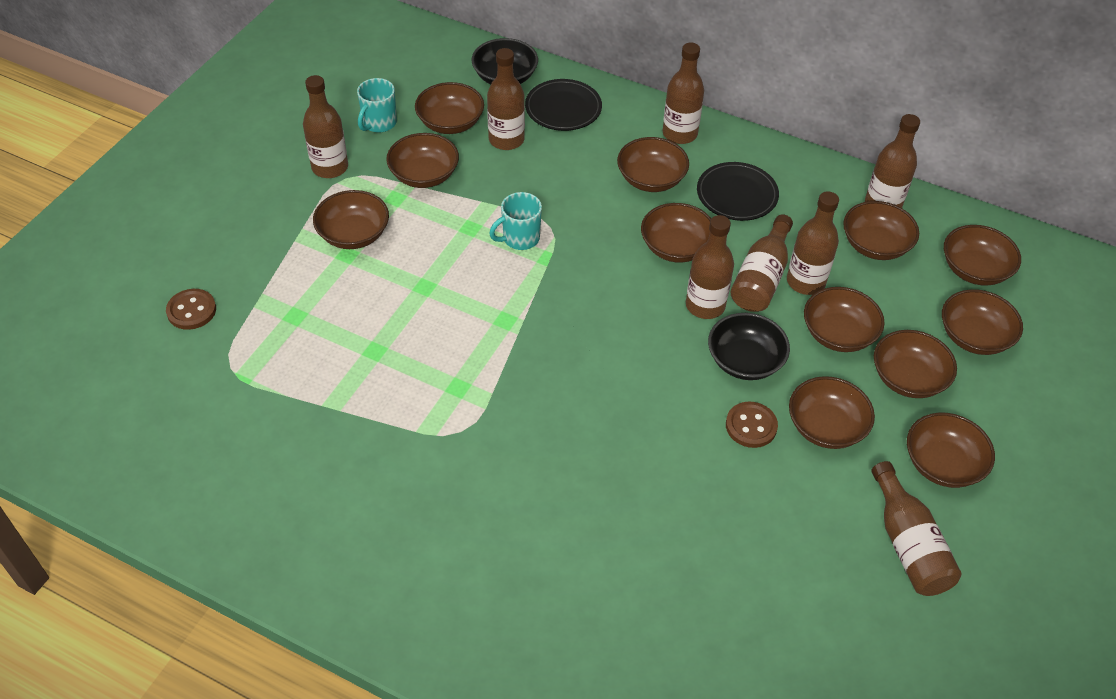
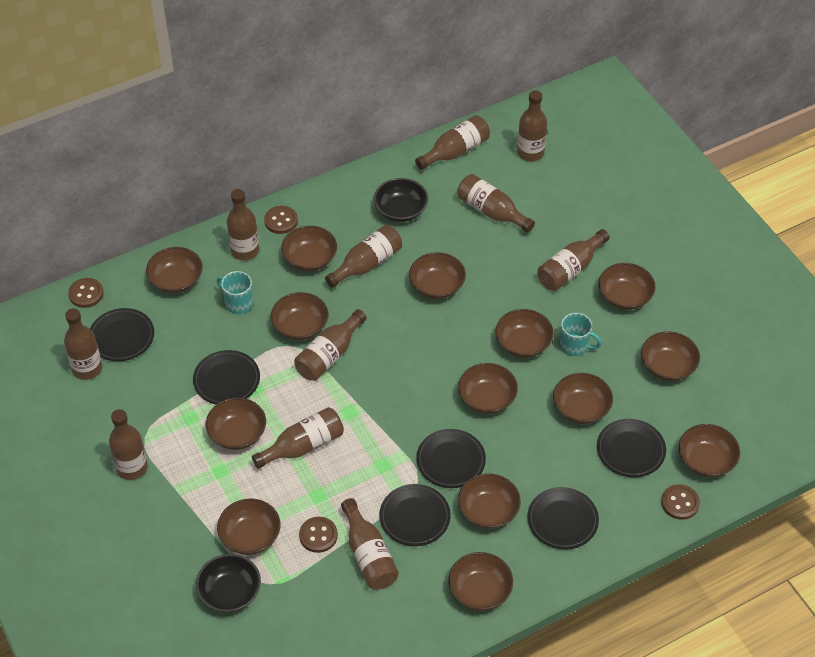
black plate: [525,79,602,131] [697,162,779,221] = 2 -> [90,308,154,361] [193,350,260,405] [379,484,451,546] [416,429,486,488] [528,487,599,550] [597,419,666,478] = 6
brown bottle: [303,75,348,178] [487,48,525,150] [663,43,704,144] [686,215,734,319] [731,214,793,312] [787,191,839,295] [865,114,920,208] [872,461,962,596] = 8 -> [64,309,102,380] [109,409,148,480] [227,189,259,260] [252,407,344,469] [294,309,367,381] [325,225,402,288] [341,498,399,590] [415,115,490,170] [457,174,535,232] [517,90,547,162] [537,229,610,291] = 11
brown bowl: [313,190,389,249] [386,133,459,188] [415,82,484,134] [617,137,689,192] [641,203,711,263] [789,376,875,449] [804,287,884,352] [843,201,919,260] [874,330,957,398] [907,413,995,488] [942,289,1023,355] [944,225,1021,286] = 12 -> [146,247,203,293] [206,398,266,450] [217,499,280,555] [271,292,328,340] [281,226,337,271] [409,252,466,299] [449,552,513,611] [458,363,518,414] [458,474,521,529] [495,309,554,358] [553,373,613,424] [598,263,656,310] [641,331,700,381] [679,424,740,477] = 14
brown button: [166,289,216,330] [726,402,778,448] = 2 -> [68,278,104,308] [264,206,298,234] [299,517,338,553] [661,484,700,520] = 4

